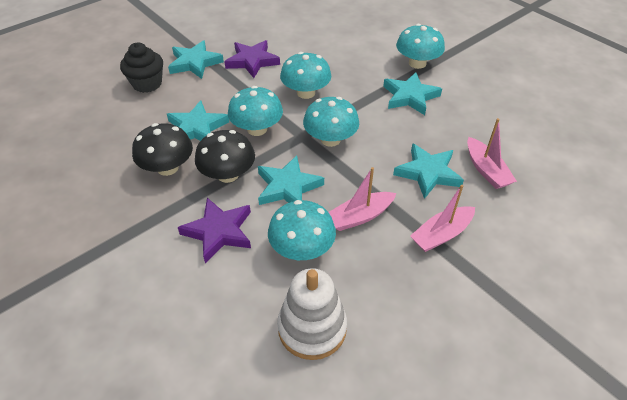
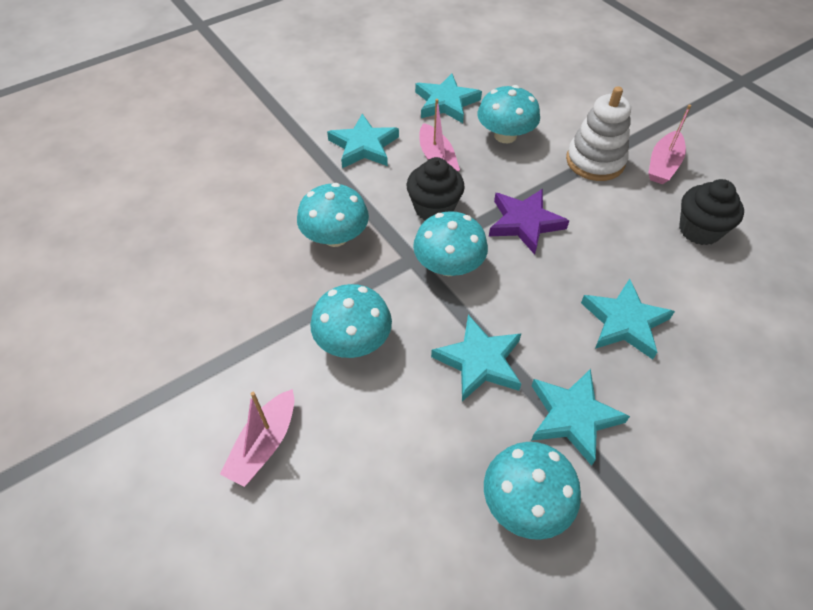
black cupcake: [120,42,163,93] = 1 -> [406,157,465,220] [679,179,744,245] = 2
black mushroom: [132,123,193,176] [195,130,255,183] = 2 -> none = 0
purple star: [178,198,251,263] [224,40,280,78] = 2 -> [489,189,569,255] = 1

